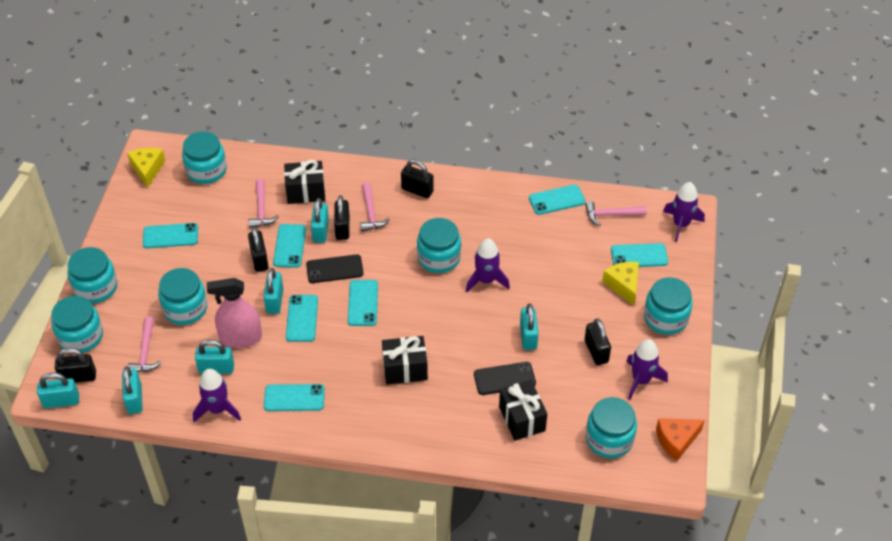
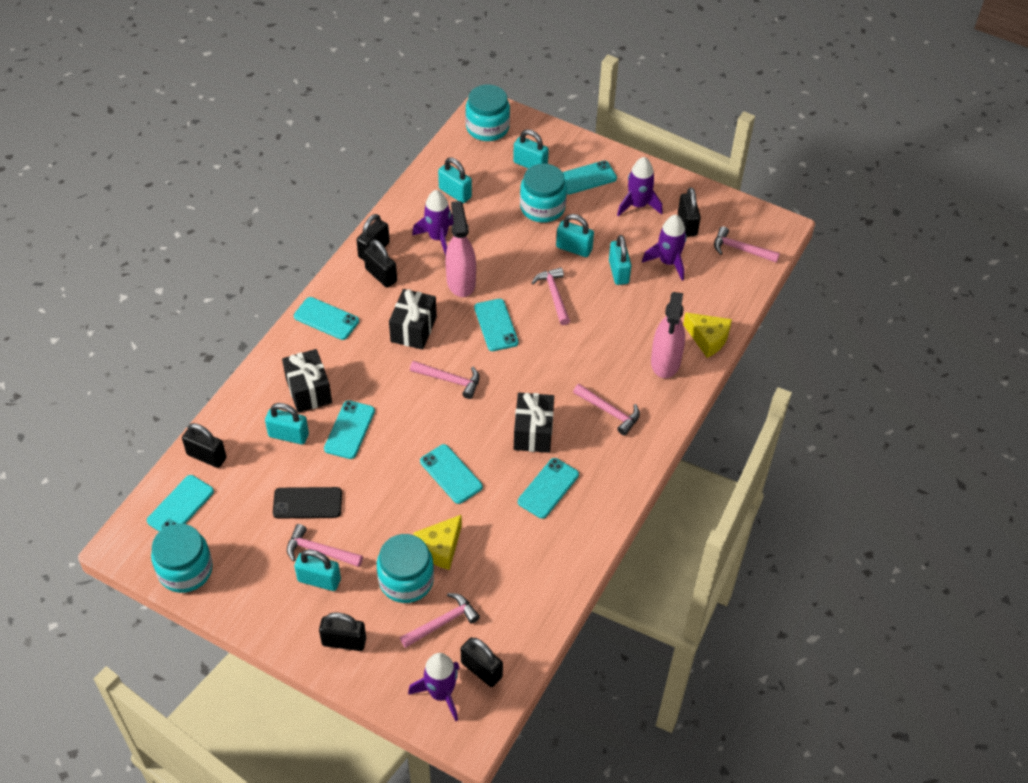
black padlock: [55,348,96,383] [248,226,269,272] [334,195,350,240] [401,159,434,198] [585,318,611,365] = 5 -> [182,423,227,468] [319,613,366,651] [356,214,390,260] [364,240,397,288] [461,637,503,687] [678,187,701,237] = 6
black phone: [306,254,363,283] [474,362,536,395] = 2 -> [273,487,342,519] = 1
orange cheese: [656,418,705,461] = 1 -> none = 0
pink hammer: [127,317,162,372] [249,179,279,228] [360,182,390,232] [585,201,647,226] = 4 -> [287,524,363,567] [400,593,480,648] [410,361,480,399] [532,267,570,325] [573,384,640,436] [714,226,780,263] = 6
pink spray bottle: [207,278,262,348] = 1 -> [445,201,476,297] [651,292,685,378] = 2
turquoise jar: [51,296,103,353] [67,247,117,304] [158,268,207,325] [182,131,227,184] [417,218,461,273] [586,397,637,458] [644,277,693,335] = 7 -> [151,524,213,593] [377,534,434,603] [465,85,510,141] [520,164,567,223] = 4

